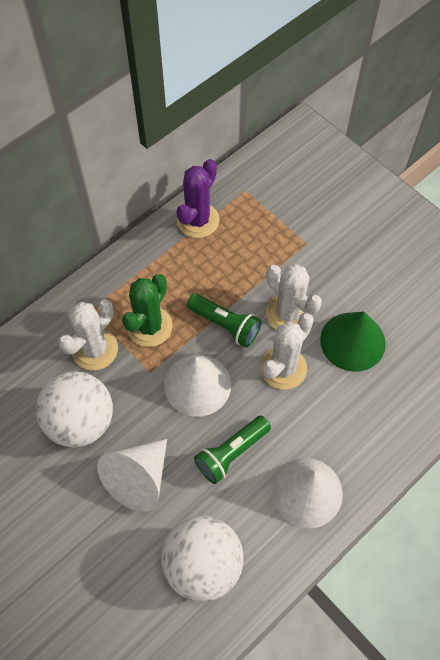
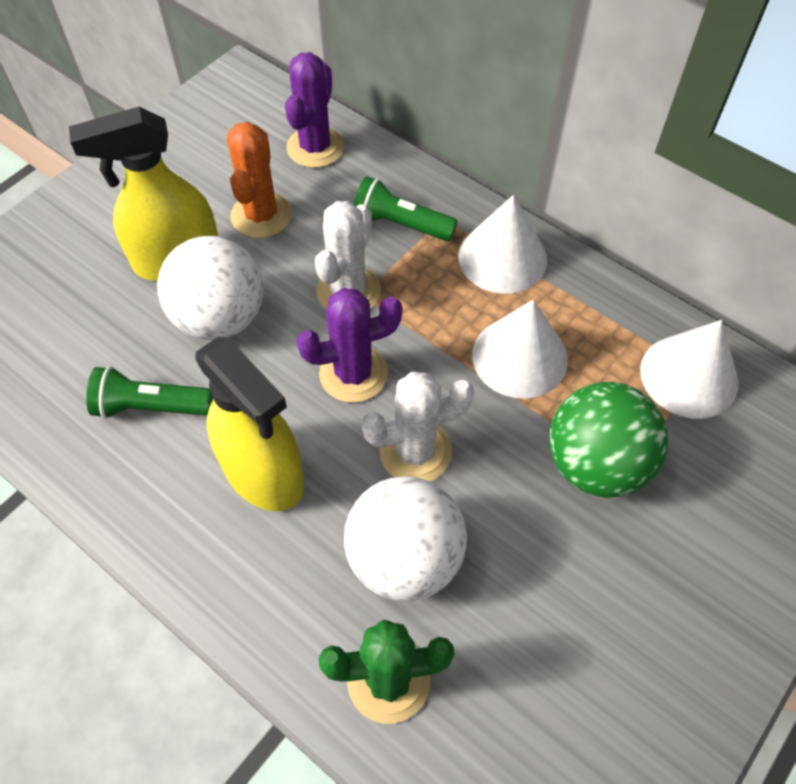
green ball: none = 0 -> [549,382,668,498] = 1
green cone: [320,311,386,372] = 1 -> none = 0
orange cactus: none = 0 -> [227,122,292,238] = 1
purple cactus: [177,159,220,238] = 1 -> [285,52,344,168] [297,288,402,403] = 2
white cactus: [58,299,118,370] [260,313,314,389] [266,264,322,330] = 3 -> [315,201,381,310] [361,372,474,482] = 2
yellow spray bottle: none = 0 -> [69,107,218,281] [195,337,305,511] = 2

